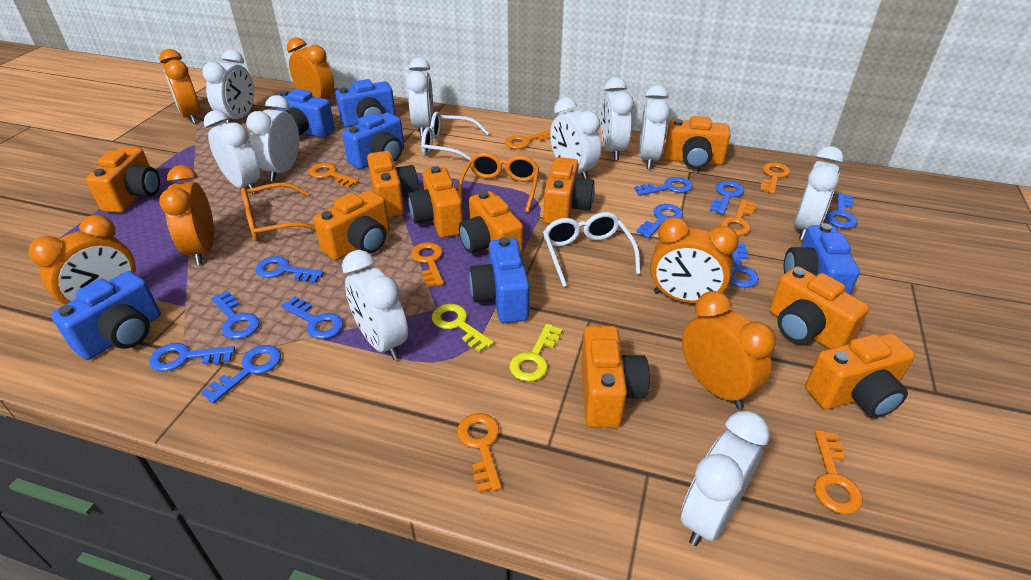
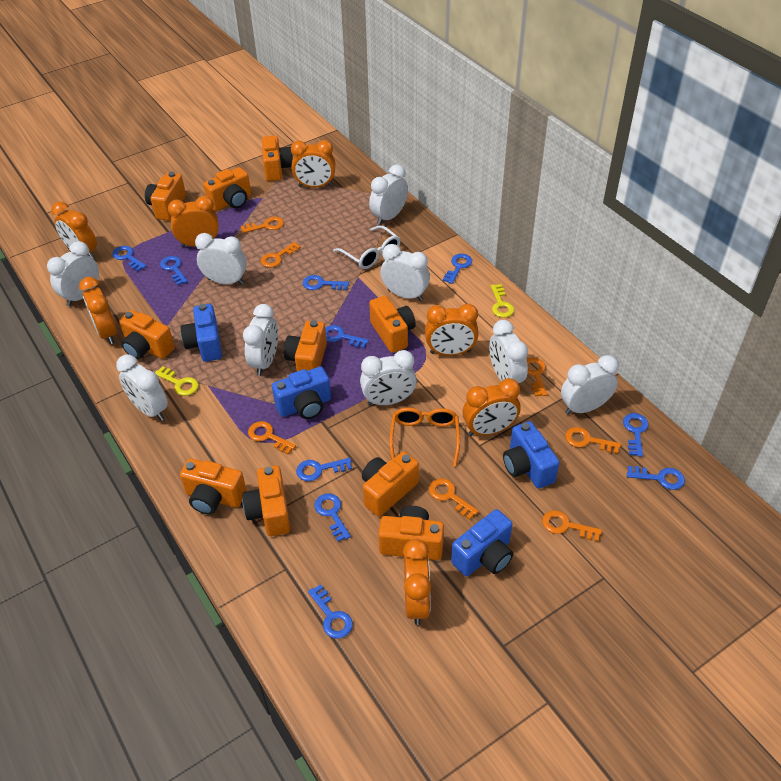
blue camera: [51,271,161,360] [275,89,335,138] [335,79,396,127] [342,112,404,169] [469,237,530,323] [784,223,860,294] = 6 -> [180,304,222,362] [272,366,331,419] [451,509,513,576] [503,421,559,489] = 4
orange clock: [28,215,136,305] [159,49,201,124] [159,165,214,265] [287,37,334,100] [650,217,739,303] [682,291,776,409] = 6 -> [51,201,97,259] [79,277,117,344] [168,196,219,247] [291,140,335,188] [403,539,431,625] [425,304,478,356] [462,378,520,436] = 7
orange glasses: [241,183,316,241] [458,152,539,213] = 2 -> [389,407,460,466] = 1
white clock: [202,50,254,123] [204,110,260,194] [246,95,299,181] [342,250,408,360] [406,58,433,137] [550,97,601,179] [601,78,634,160] [639,85,670,169] [681,411,770,546] [794,146,844,240] = 10 -> [47,241,99,306] [116,355,168,421] [195,233,247,285] [243,304,278,376] [360,350,417,406] [369,164,408,225] [380,244,430,301] [489,320,528,383] [561,355,619,415] = 9
white glasses: [421,112,489,160] [543,212,641,287] = 2 -> [333,225,400,269] = 1

